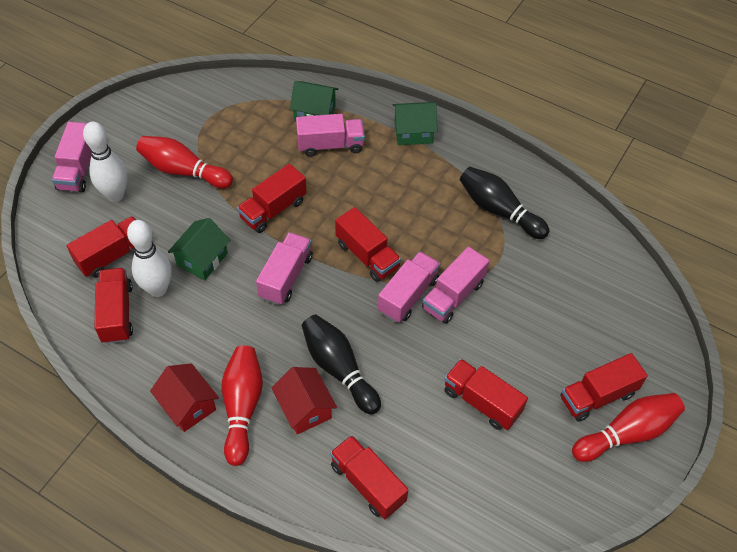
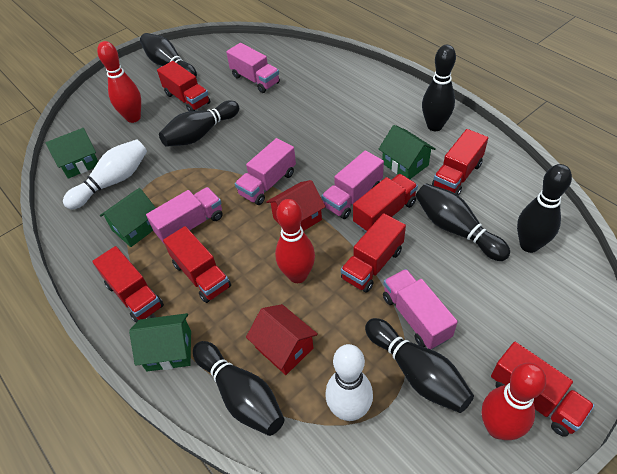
black bowling pin: [302,314,381,415] [460,167,549,239] = 2 -> [140,33,197,77] [159,100,239,147] [193,341,284,436] [365,318,474,413] [416,183,510,261] [422,45,456,131] [517,164,572,253] = 7
green house: [168,218,230,281] [290,81,338,122] [393,102,437,145] = 3 -> [46,128,98,179] [100,188,156,247] [129,313,191,372] [379,125,436,179] = 4

